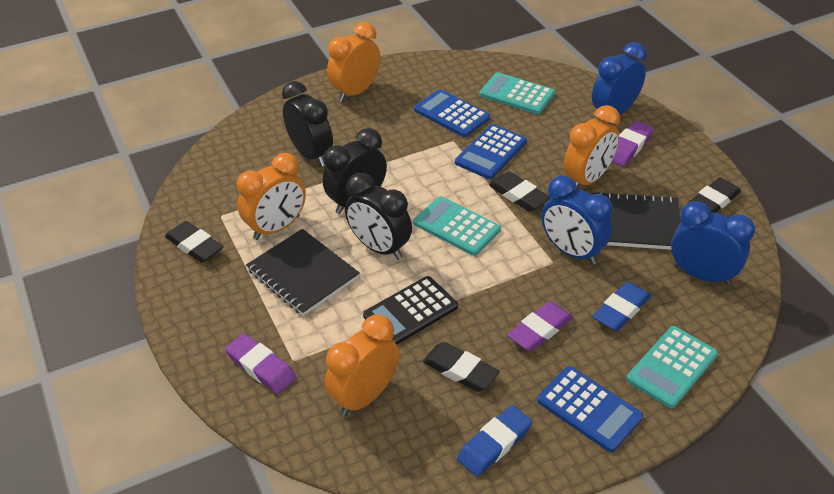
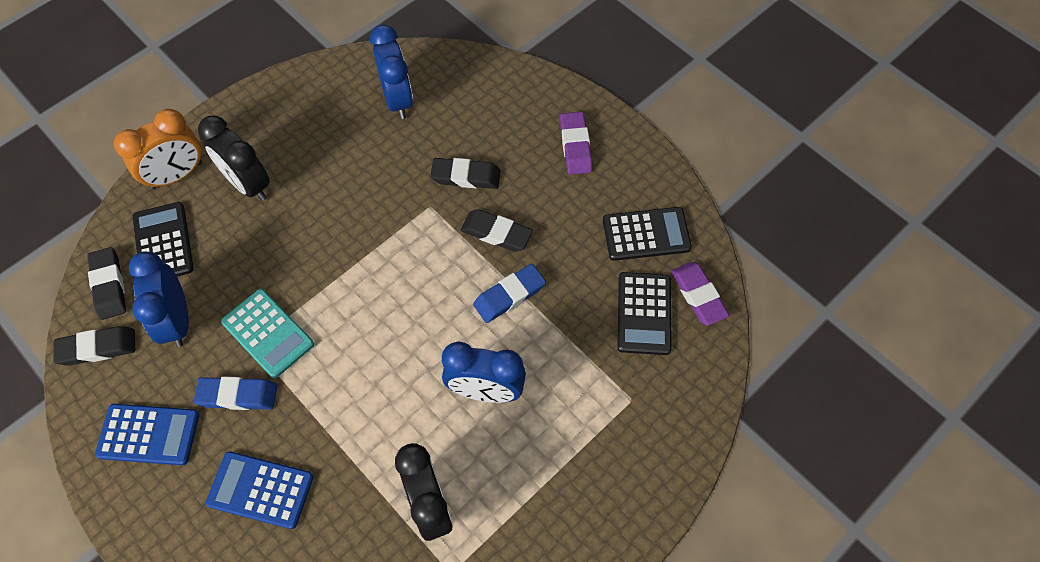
black calculator: [363,276,458,344] = 1 -> [133,202,194,276] [603,207,692,261] [617,272,672,355] = 3
black clock: [282,81,333,167] [323,128,387,214] [345,173,412,260] = 3 -> [198,116,270,201] [395,443,453,541] = 2
black notebook: [246,229,360,316] [593,191,681,250] = 2 -> none = 0
blue calculator: [414,89,490,137] [455,124,527,179] [537,366,643,452] = 3 -> [95,404,199,465] [206,451,314,529] = 2
orange clock: [237,153,306,240] [325,315,399,416] [327,22,380,102] [563,105,620,189] = 4 -> [114,109,202,190] = 1
purple eraser: [225,333,297,394] [507,301,573,351] [611,121,654,166] = 3 -> [560,112,592,175] [671,262,730,326] = 2
turquoise calculator: [414,196,501,256] [480,72,555,114] [626,326,718,408] = 3 -> [221,289,314,378] = 1

